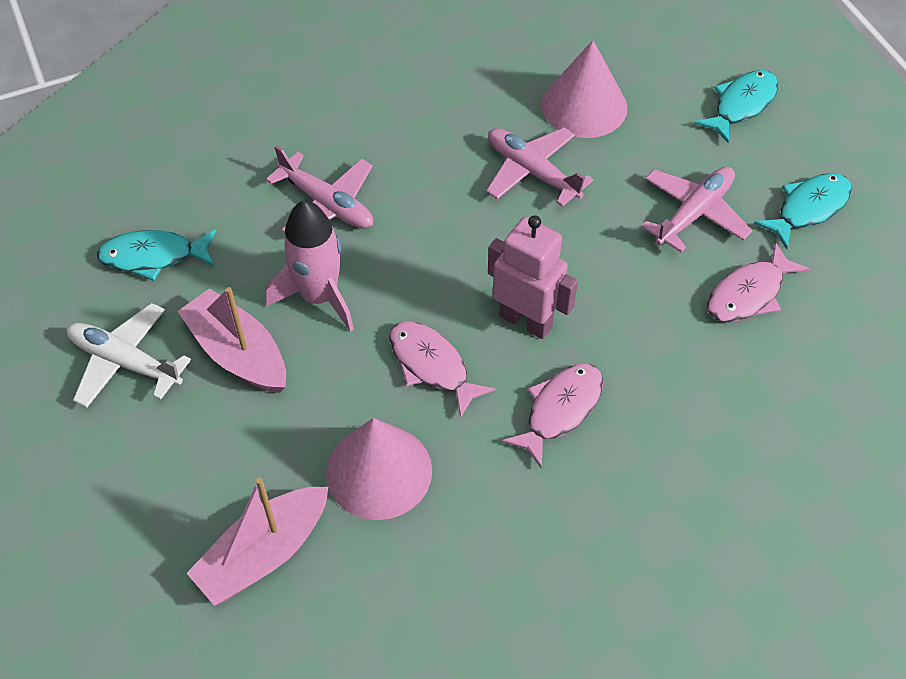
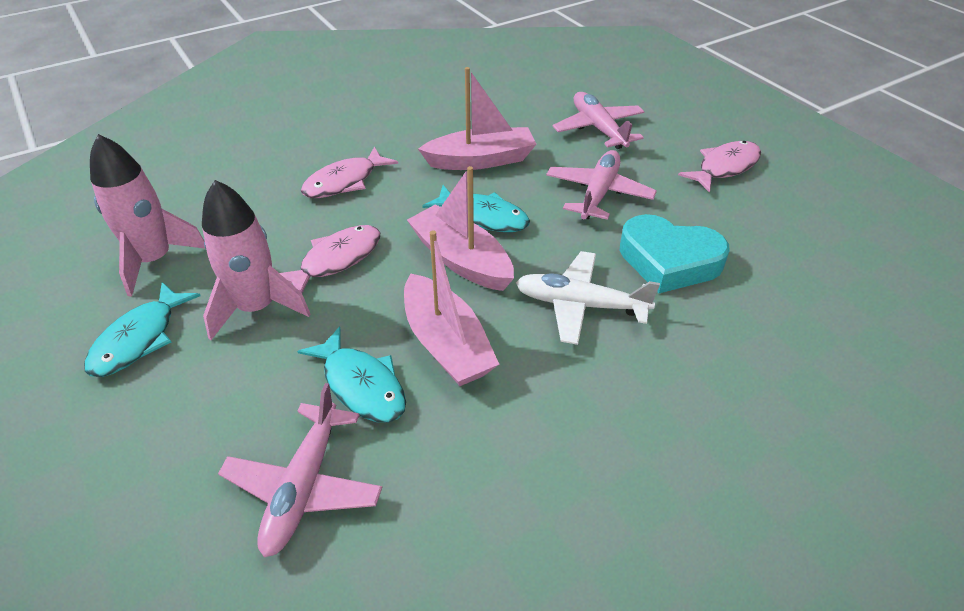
pink boat: [177,287,286,393] [186,478,328,606] = 2 -> [404,230,499,386] [407,166,514,291] [418,67,536,170] = 3
pink cone: [326,418,432,520] [541,40,627,138] = 2 -> none = 0
pink robot: [488,215,578,339] = 1 -> none = 0
pink rocket: [266,200,354,332] = 1 -> [90,134,205,297] [202,180,310,340] = 2
turquoise heart: none = 0 -> [620,214,730,293] = 1

